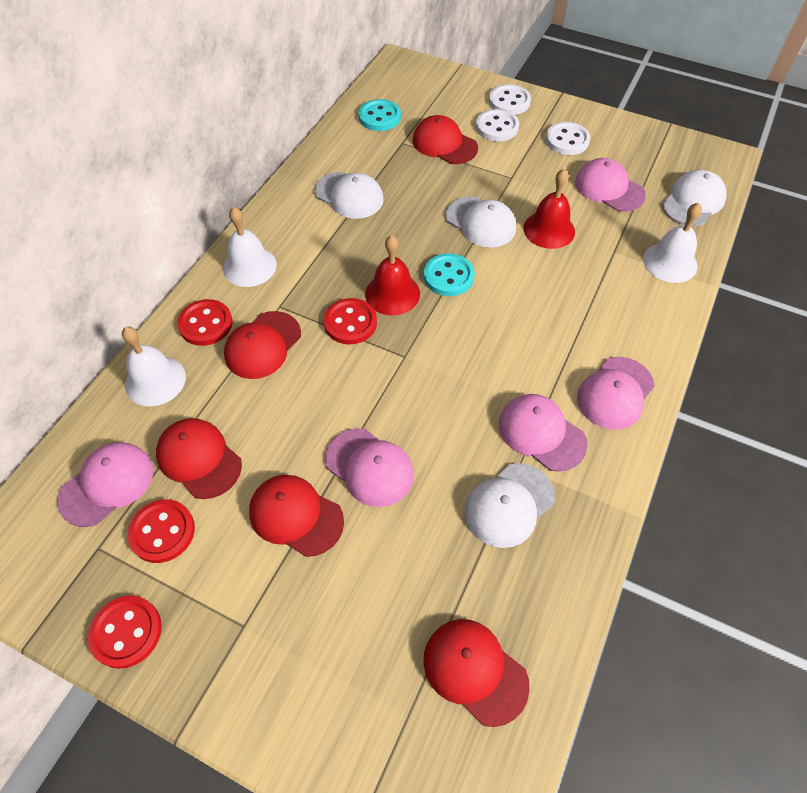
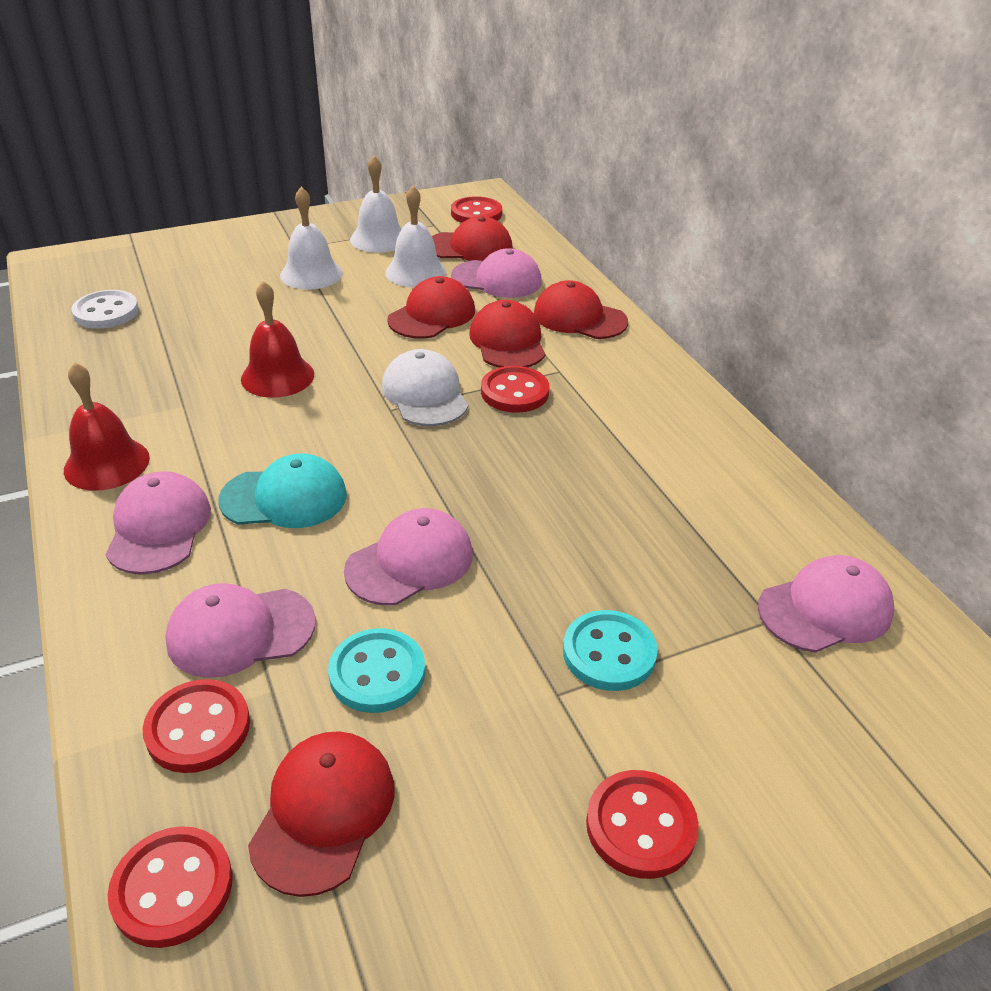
red button: [88,595,162,669] [127,499,195,563] [177,299,233,346] [324,298,377,345] = 4 -> [108,826,233,948] [143,679,250,773] [451,196,502,223] [481,366,549,413] [586,770,699,879] = 5
turquoise cap: none = 0 -> [218,454,347,528] = 1
white button: [476,109,519,141] [489,84,531,115] [545,122,590,155] = 3 -> [72,290,139,329] = 1
white cap: [315,172,384,219] [446,196,516,248] [465,463,555,548] [662,170,727,226] = 4 -> [382,349,468,426] = 1

